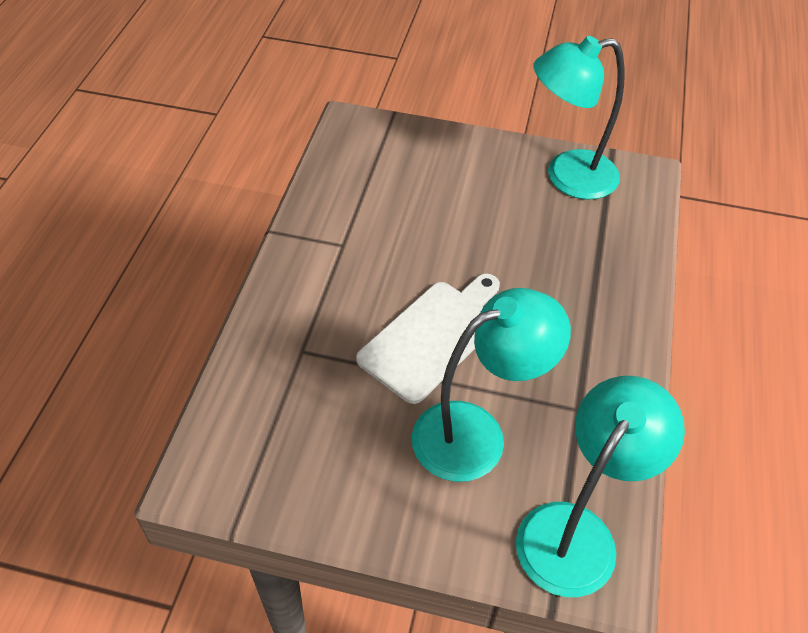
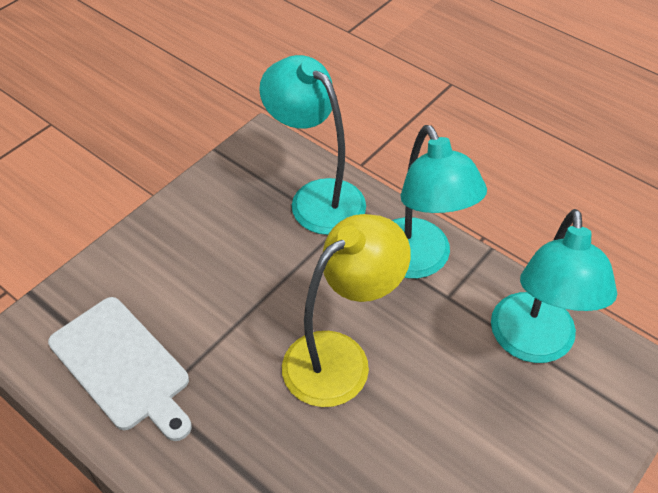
yellow lamp: none = 0 -> [282,214,411,407] = 1

